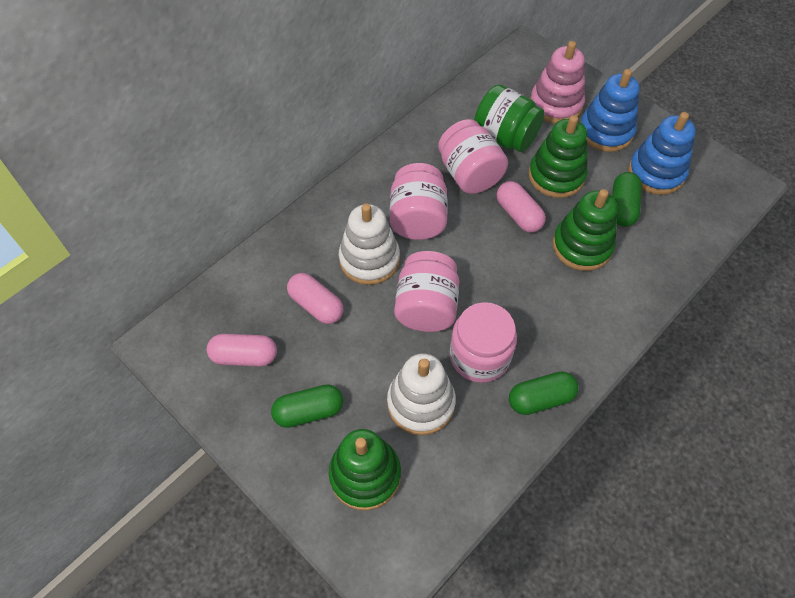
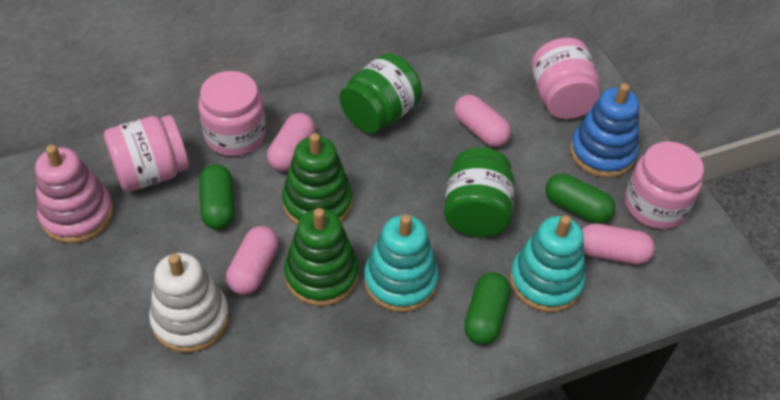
blue stacking toy: [581,69,640,152] [628,112,696,195] = 2 -> [570,83,639,178] = 1
green jar: [474,84,545,152] = 1 -> [340,53,422,134] [444,147,514,237] = 2
green stacking toy: [329,429,401,511] [529,115,588,198] [552,189,617,271] = 3 -> [282,133,352,225] [284,208,359,306] = 2
pink capsule: [207,334,277,366] [287,273,343,324] [497,181,546,232] = 3 -> [226,226,279,295] [267,113,315,171] [454,94,511,147] [582,223,655,265] = 4
turquoise stacking toy: none = 0 -> [364,214,439,312] [510,215,585,312] = 2
white stacking toy: [339,203,400,285] [387,353,456,435] = 2 -> [149,253,229,353] = 1

